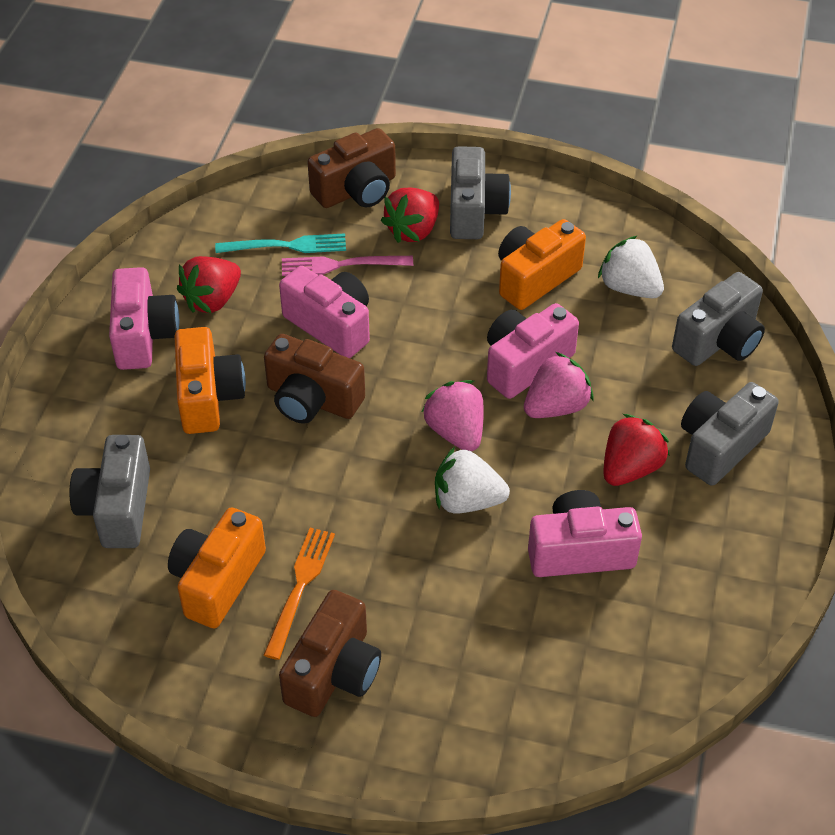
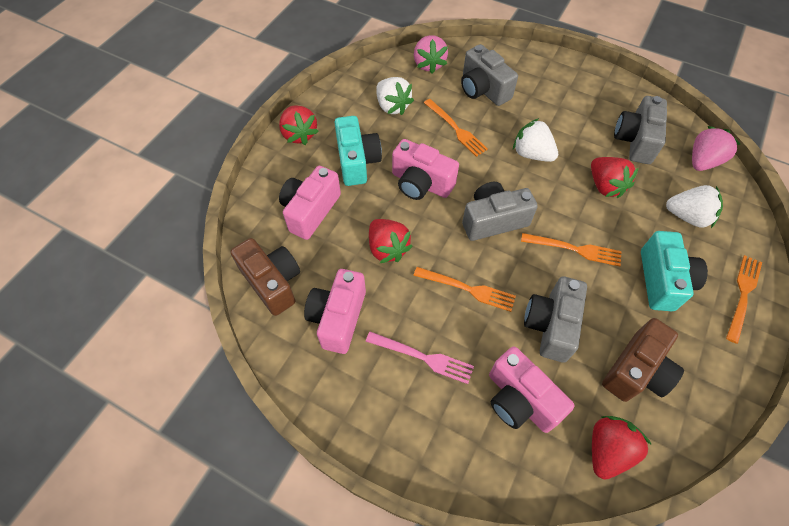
brown camera: [264,334,365,424] [279,590,381,717] [308,128,396,208] = 3 -> [230,238,300,316] [602,318,684,402] = 2
orange camera: [168,508,266,629] [174,327,246,434] [498,219,586,310] = 3 -> none = 0
orange fork: [264,528,335,660] = 1 -> [413,267,516,312] [424,99,488,157] [521,233,621,266] [726,255,762,344] = 4
red strawberry: [177,256,241,313] [381,188,439,243] [604,414,670,486] = 3 -> [279,105,319,145] [369,219,413,263] [591,157,638,198] [592,416,652,479] = 4
turquoise camera: none = 0 -> [334,116,382,186] [641,231,708,311] = 2
turquoise fork: [215,233,346,253] = 1 -> none = 0
white strawberry: [435,447,510,513] [598,236,664,298] = 2 -> [376,77,414,115] [513,118,558,162] [666,185,723,228] = 3

